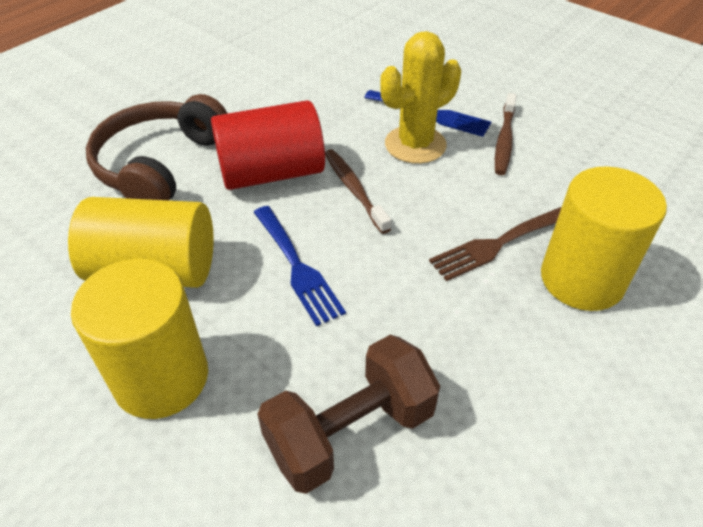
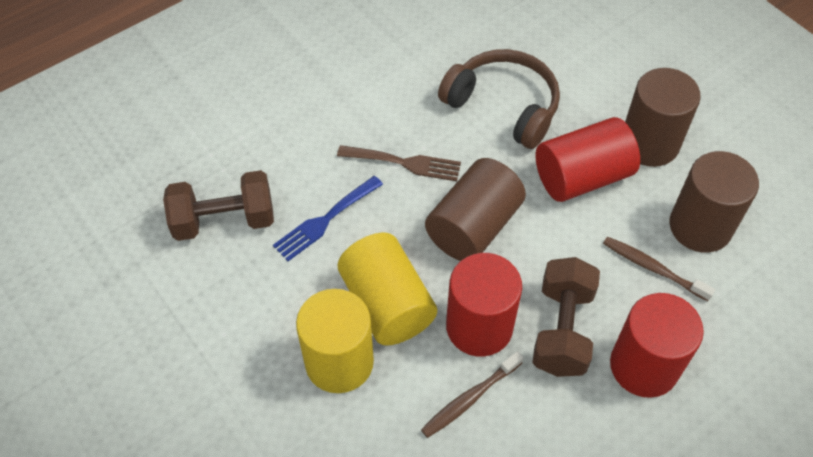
blue fork: [254,206,346,326] [364,90,491,137] = 2 -> [273,176,383,261] = 1
brown cylinder: none = 0 -> [425,158,526,261] [625,68,701,167] [669,151,759,253] = 3
brown dumbbell: [257,335,440,494] = 1 -> [163,170,274,241] [532,257,600,377] = 2
red cylinder: [211,100,325,190] = 1 -> [446,253,522,357] [536,117,640,202] [610,293,704,398] = 3
yellow cactus: [380,31,461,164] = 1 -> none = 0
yellow cylinder: [68,197,214,288] [71,259,208,419] [541,166,667,311] = 3 -> [296,289,374,393] [337,233,437,346] = 2

